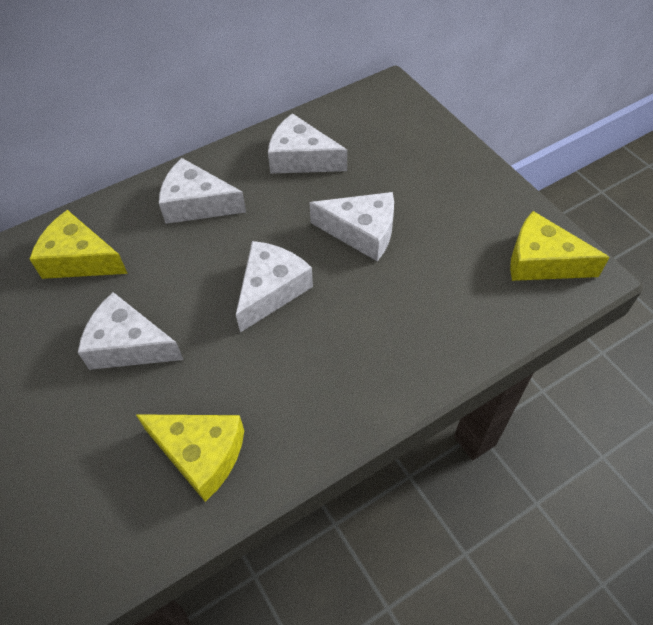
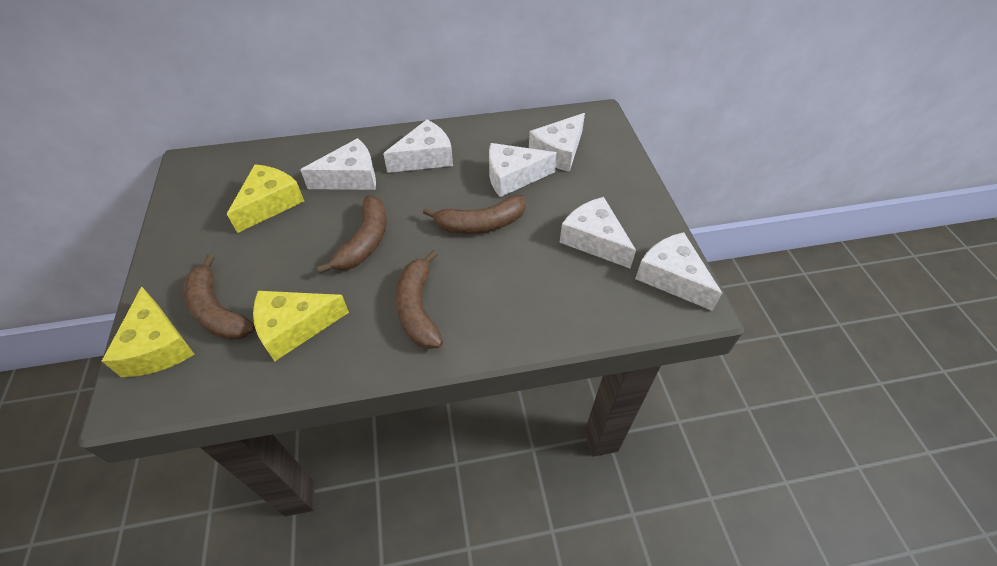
brown banana: none = 0 -> [184,255,255,340] [317,196,386,274] [395,250,443,349] [423,195,526,234] = 4
white cheese: [78,292,183,370] [159,158,246,224] [236,241,313,333] [268,113,347,174] [309,192,394,261] = 5 -> [300,138,376,190] [383,120,453,173] [489,143,557,197] [529,113,585,172] [559,197,636,268] [635,232,722,311] = 6

